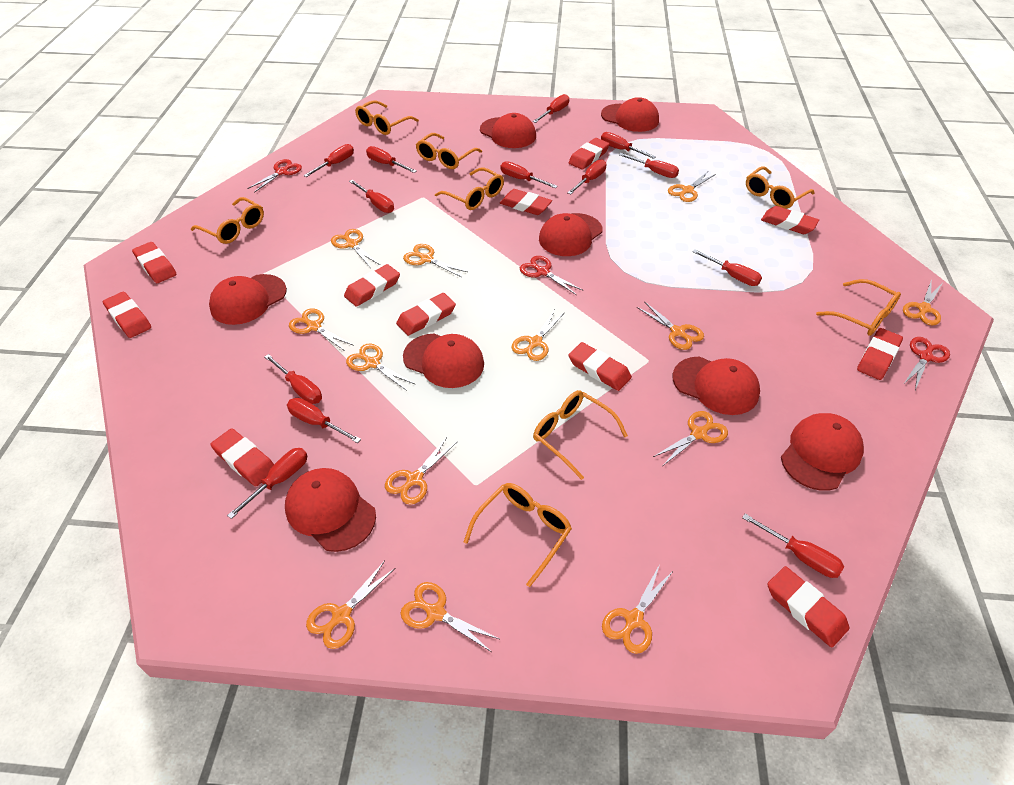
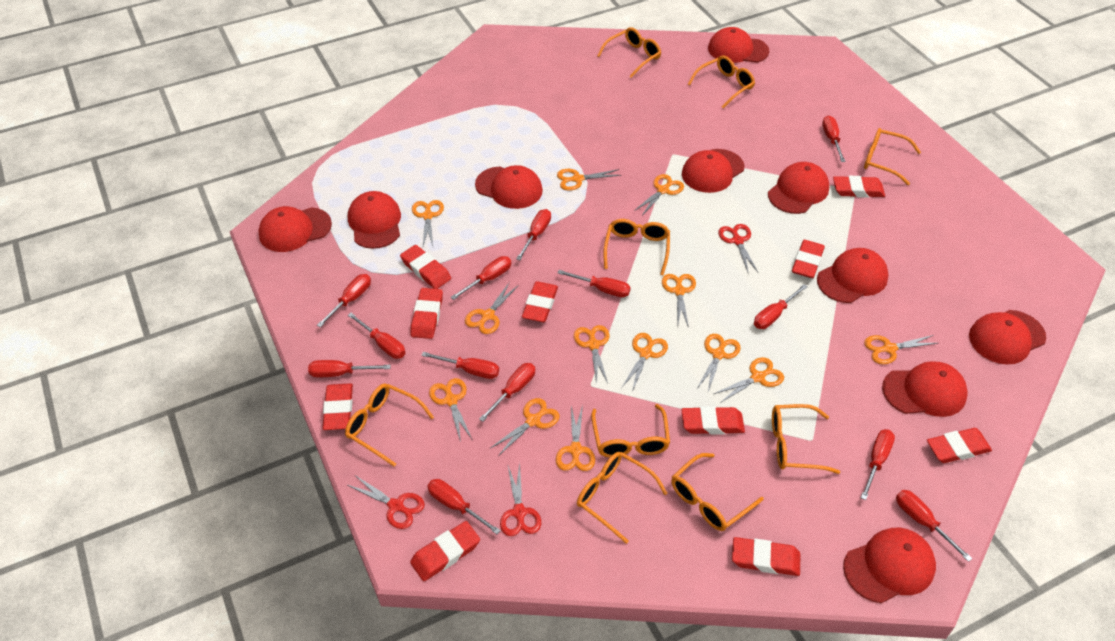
orange glasses: [191,197,264,244] [355,100,419,135] [416,133,482,169] [435,167,504,210] [464,483,572,587] [533,390,628,480] [746,166,814,209] [816,279,901,336] = 8 -> [345,383,434,467] [577,452,668,544] [591,404,670,458] [597,27,661,78] [603,219,670,275] [671,453,764,531] [688,55,755,108] [772,404,840,474] [864,128,921,185] = 9
red cap: [209,274,287,325] [285,468,376,552] [403,333,484,388] [480,113,536,148] [539,213,602,256] [601,97,659,132] [673,356,760,415] [781,413,864,491] = 8 -> [258,206,332,252] [348,191,401,249] [475,165,543,209] [682,149,745,193] [708,27,770,63] [768,162,830,214] [817,248,889,303] [843,528,936,603] [882,361,968,417] [969,310,1046,364] = 10
red eraser: [103,292,151,338] [132,242,177,283] [210,428,274,487] [344,264,400,307] [396,293,456,336] [500,189,552,215] [568,342,632,391] [569,138,609,170] [761,206,819,234] [768,566,849,648] [857,328,903,380] = 11 -> [323,383,353,430] [400,245,451,289] [410,288,443,339] [410,521,480,581] [522,281,558,322] [681,406,745,435] [732,537,800,576] [792,240,825,278] [833,176,885,198] [927,428,992,463] = 10

